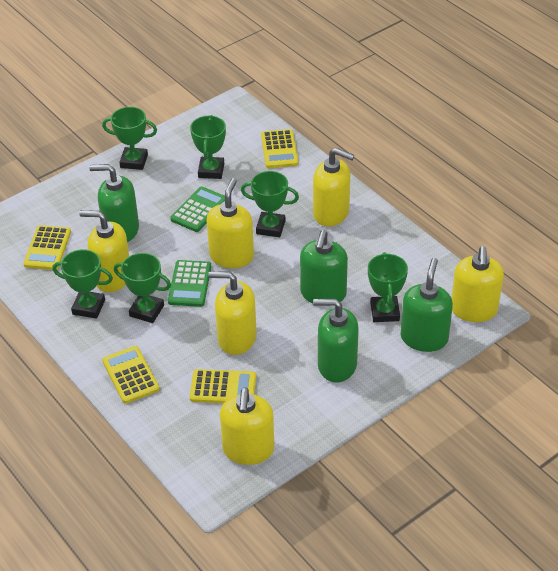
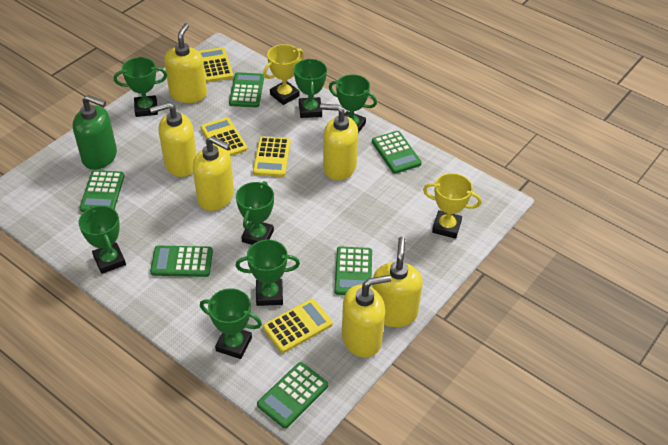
green calculator: [168,260,211,307] [170,186,225,232] = 2 -> [79,170,125,212] [150,245,213,277] [229,72,264,107] [257,362,328,428] [334,246,372,295] [372,131,422,174] = 6
green soap dispenser: [89,164,139,242] [300,230,348,303] [313,299,359,382] [400,258,453,352] = 4 -> [73,95,117,170] = 1
green trophy: [53,249,113,319] [102,107,157,170] [114,253,171,323] [190,115,226,179] [241,171,299,237] [368,252,408,322] = 6 -> [78,206,126,274] [114,57,167,117] [200,288,262,359] [235,240,300,306] [236,181,274,245] [294,58,327,118] [329,74,377,133] = 7
yellow trophy: none = 0 -> [263,44,304,105] [423,173,482,239] = 2

